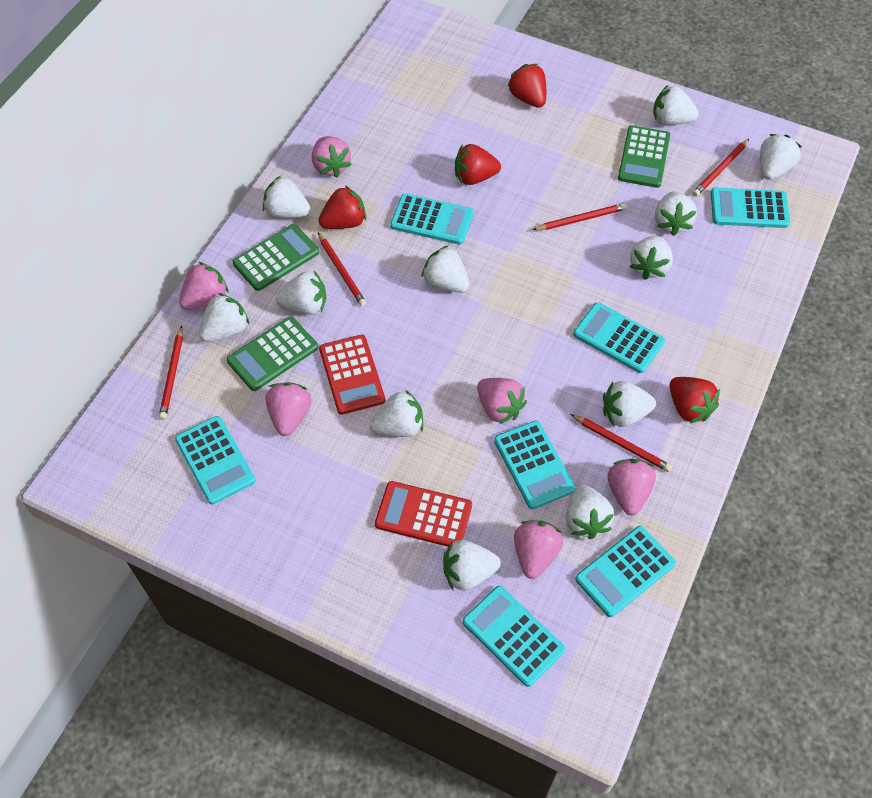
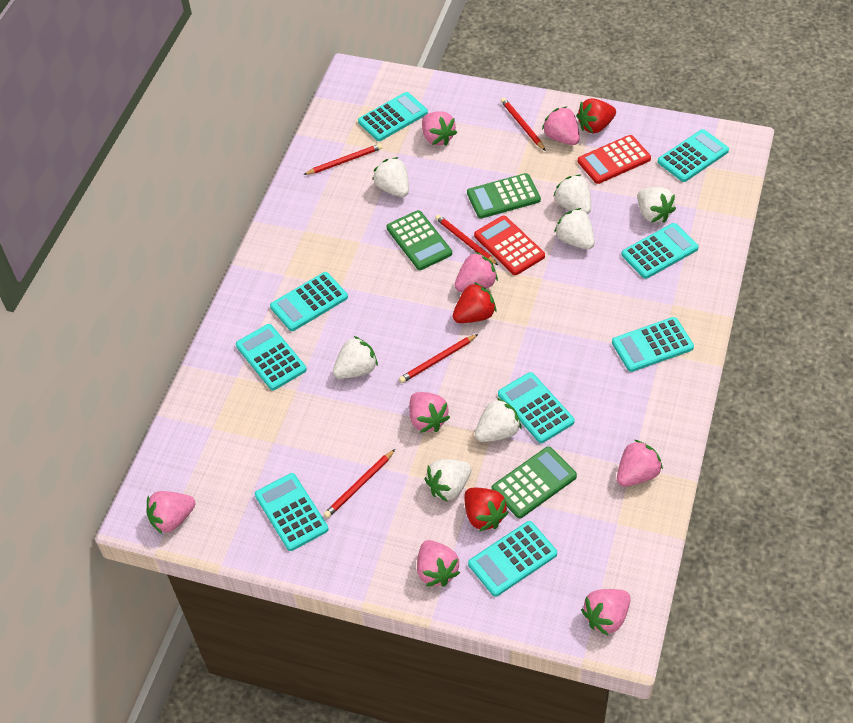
pink strawberry: [179,262,229,310] [265,382,311,436] [312,136,352,177] [477,378,527,424] [514,520,563,579] [608,459,656,515] = 6 -> [146,491,195,534] [409,392,450,433] [417,540,460,587] [422,111,457,146] [454,252,498,292] [542,106,580,145] [581,589,631,636] [617,440,663,487] = 8
red strawberry: [318,186,366,229] [455,144,501,185] [508,64,546,108] [669,377,720,424] = 4 -> [452,282,497,323] [464,488,509,531] [577,98,616,133] = 3
turquoise calculator: [175,416,256,504] [390,194,474,245] [463,586,565,687] [494,421,575,509] [573,302,665,373] [575,526,676,617] [711,188,790,228] = 7 -> [236,324,307,390] [255,473,329,551] [270,272,348,331] [358,92,428,141] [468,521,557,597] [498,372,575,443] [612,317,694,372] [621,223,699,279] [658,129,729,182] = 9
white strawberry: [199,293,249,342] [263,176,311,218] [276,271,326,315] [370,390,423,437] [421,245,470,293] [443,540,501,591] [566,484,614,539] [603,381,656,427] [630,236,673,280] [653,84,699,125] [655,191,697,236] [760,134,802,180] = 12 -> [333,336,378,379] [373,157,409,197] [425,459,472,502] [475,398,521,442] [553,175,591,215] [554,208,595,249] [637,187,676,223] = 7

